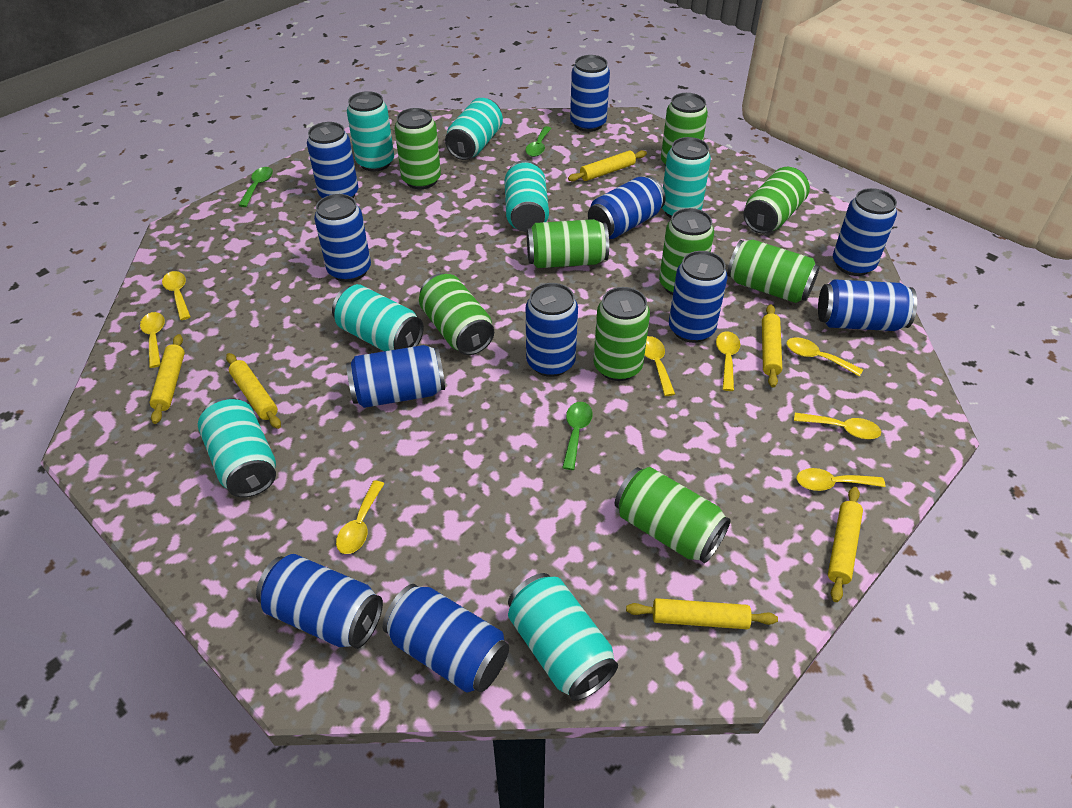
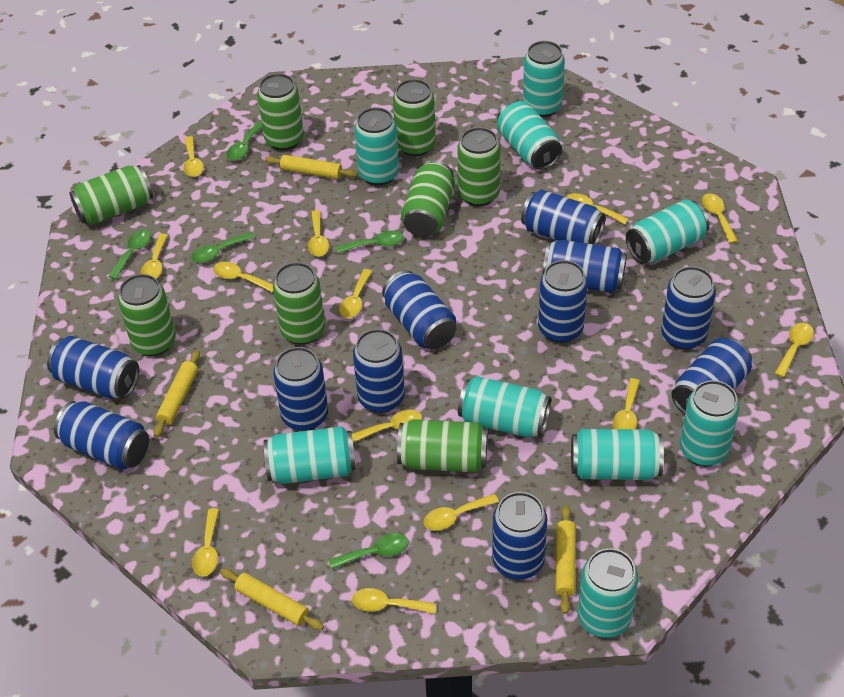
green can: [394,108,441,189] [419,274,494,355] [527,219,609,268] [593,287,650,381] [615,467,731,563] [659,208,714,295] [661,93,708,167] [727,240,820,303] [743,167,810,234] = 9 -> [70,165,153,225] [118,274,176,356] [257,74,304,150] [273,262,325,345] [393,79,436,157] [397,419,488,472] [401,160,455,237] [458,127,501,206] = 8
green spoon: [238,167,273,207] [525,126,552,157] [562,402,593,470] = 3 -> [108,229,151,280] [191,232,255,263] [226,122,262,161] [329,533,409,569] [336,231,404,253] = 5
turquoise can: [198,397,276,498] [332,284,424,351] [347,91,394,172] [445,98,503,160] [504,160,549,232] [508,573,618,701] [662,137,711,218] = 7 -> [264,426,356,484] [354,107,399,186] [458,376,551,438] [497,101,562,170] [523,41,565,117] [571,429,664,480] [578,548,639,638] [626,199,710,264] [680,380,739,466] = 9
yellow rolling pin: [150,334,185,424] [226,353,281,429] [568,150,647,181] [626,598,778,629] [762,304,782,387] [828,487,863,602] = 6 -> [153,350,200,437] [220,569,324,630] [265,155,358,179] [555,505,576,614] = 4
yellow spoon: [140,312,165,368] [162,271,191,320] [336,481,384,554] [645,336,675,396] [716,331,740,391] [786,337,863,377] [794,413,881,439] [797,468,886,491] = 8 -> [140,234,168,279] [184,136,204,177] [192,508,219,577] [213,262,273,292] [308,210,329,256] [339,269,372,318] [352,410,422,443] [352,588,436,614] [424,494,499,531] [566,193,628,225] [613,378,640,429] [702,193,738,243] [775,323,814,378] = 13

